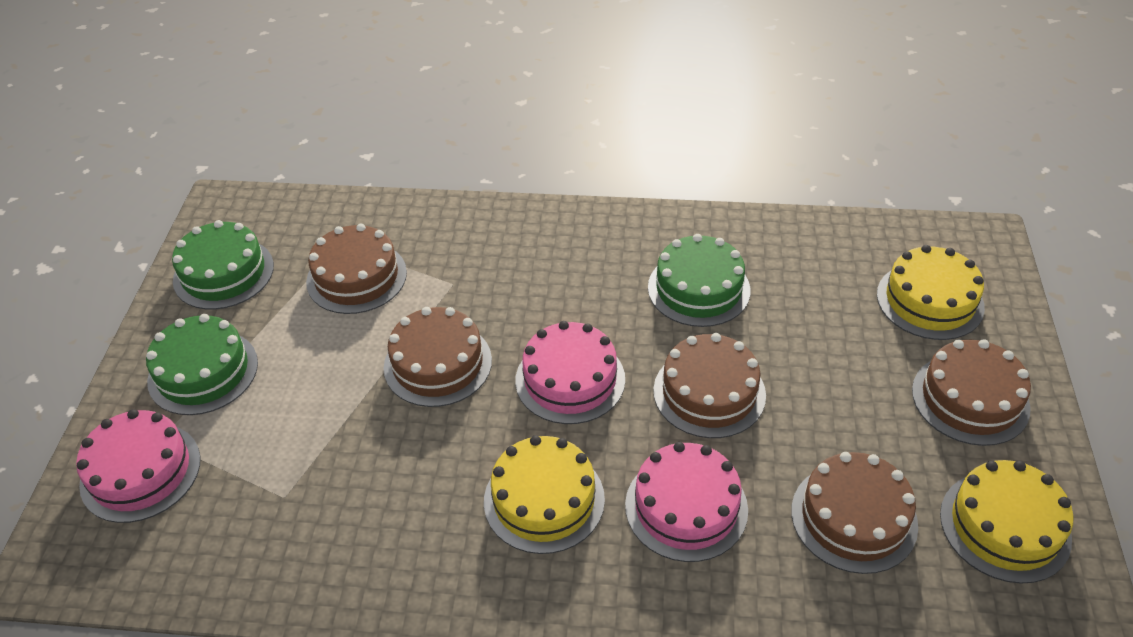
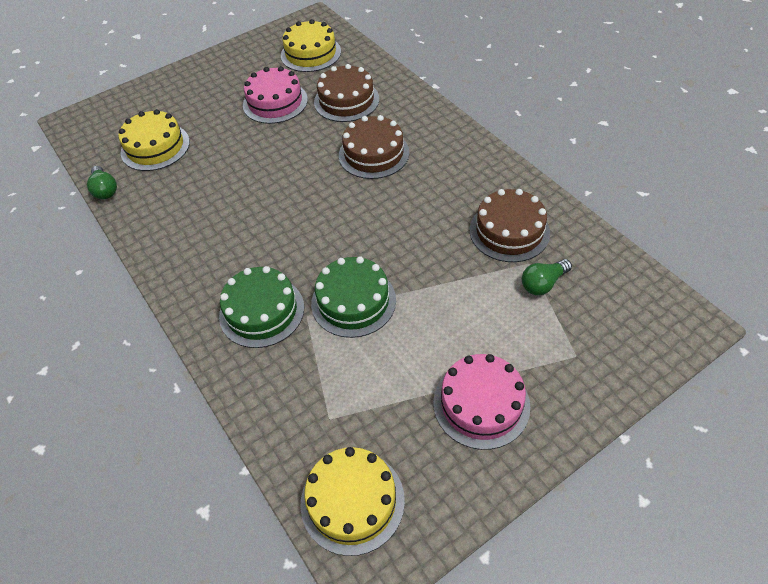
brown cake: [306,224,407,314] [384,307,492,407] [653,333,766,438] [791,452,918,574] [912,339,1031,446] = 5 -> [314,64,379,122] [339,115,409,179] [470,189,550,262] = 3
green cake: [146,314,258,415] [172,220,274,309] [648,234,750,327] = 3 -> [219,266,304,348] [311,256,396,338] = 2
green light bulb: none = 0 -> [87,166,117,199] [522,259,572,295] = 2
pink cake: [76,409,201,523] [515,321,625,424] [625,442,748,562] = 3 -> [243,66,308,124] [433,354,530,450] = 2

